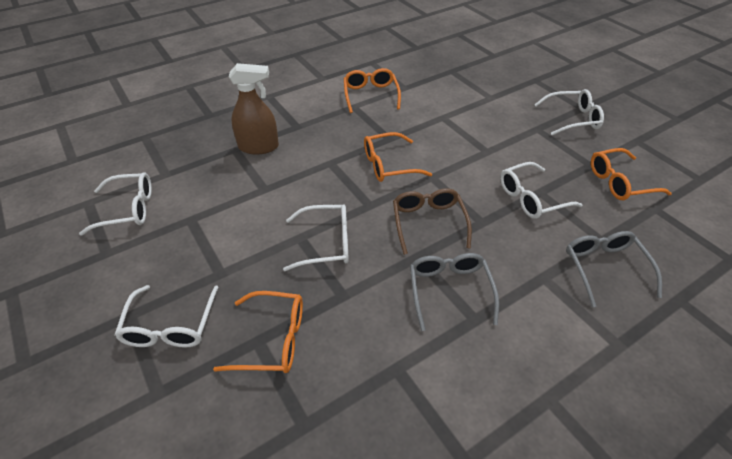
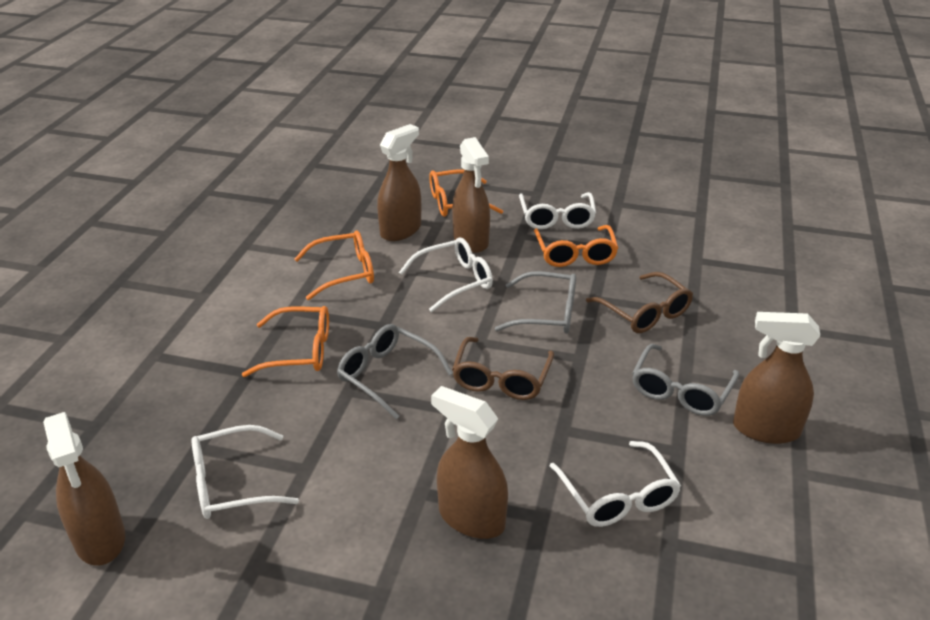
brown glasses: [393,189,472,255] = 1 -> [452,337,554,400] [586,272,693,333] = 2
brown spray bottle: [229,63,279,155] = 1 -> [43,412,125,565] [377,124,421,241] [431,386,508,539] [452,137,490,253] [733,312,820,444] = 5
grey glasses: [410,253,499,331] [566,231,662,307] = 2 -> [337,324,453,419] [495,271,576,333] [632,344,740,416] = 3
white glasses: [79,172,152,236] [114,285,219,348] [283,204,349,271] [500,162,582,219] [534,89,604,135] = 5 -> [192,425,299,519] [399,237,493,312] [519,192,596,229] [550,441,681,527] = 4

